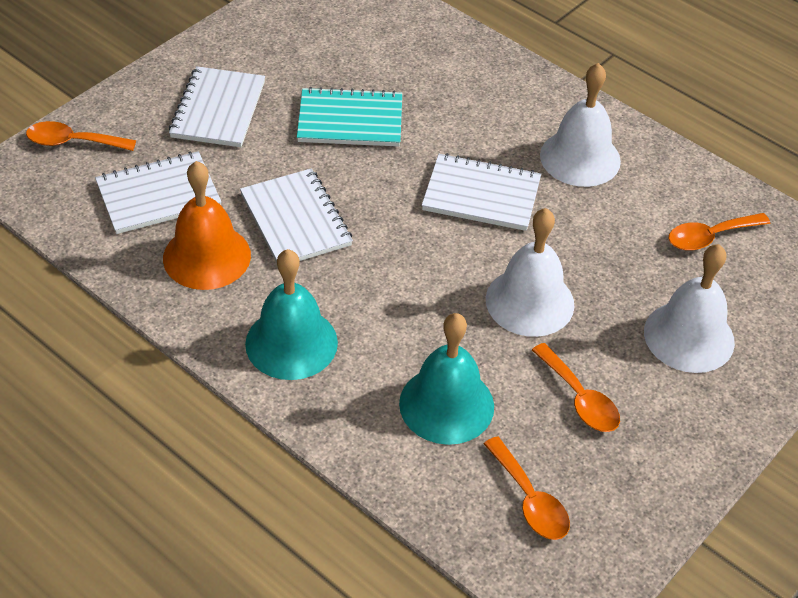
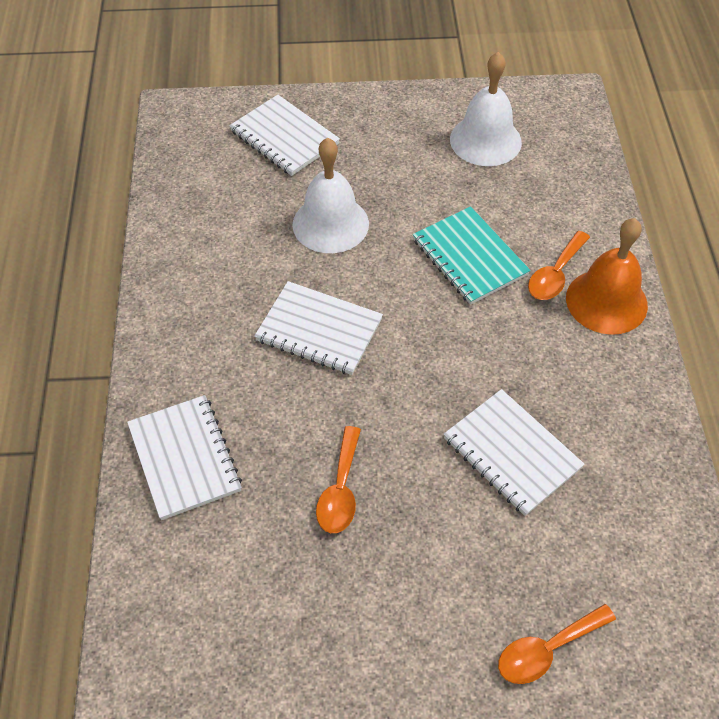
orange spoon: [26,121,136,151] [484,436,570,540] [532,343,620,432] [668,213,770,251] = 4 -> [316,426,361,533] [498,604,616,684] [528,231,590,300] = 3
turquoise bell: [245,249,338,380] [399,313,494,445] = 2 -> none = 0
white bell: [486,208,574,337] [540,63,621,187] [644,244,735,373] = 3 -> [292,138,369,253] [450,52,522,166] = 2

